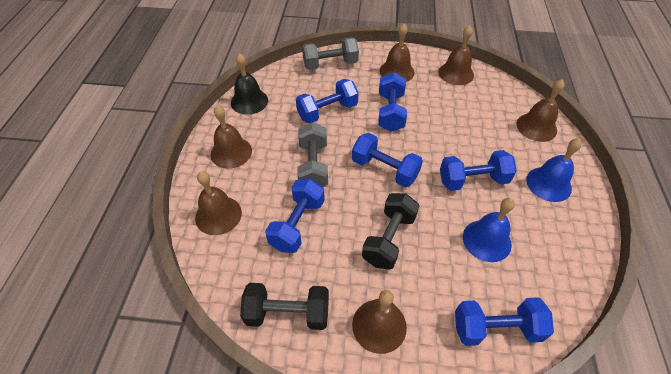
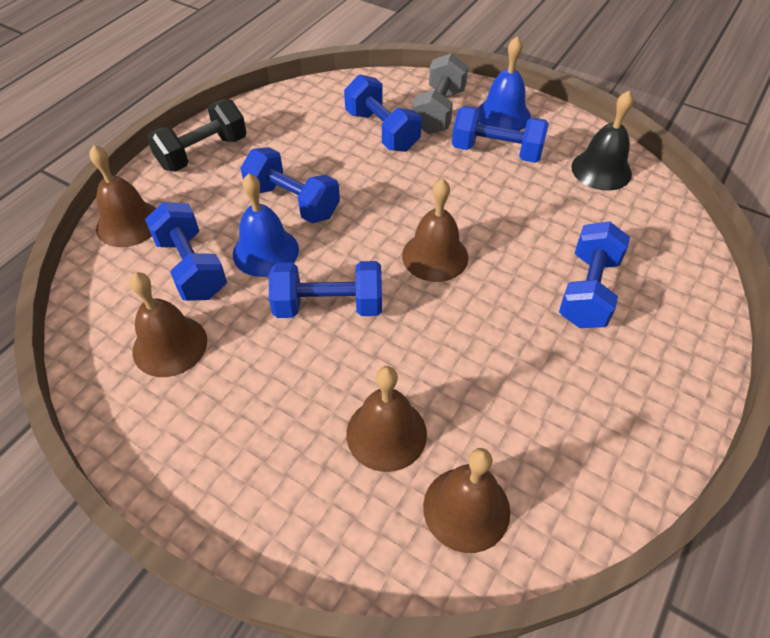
black dumbbell: [240,283,329,330] [362,193,420,270] = 2 -> [147,99,247,172] = 1
brown bell: [195,171,242,235] [211,105,252,169] [352,290,407,354] [380,23,415,82] [438,25,474,85] [517,79,565,142] = 6 -> [89,145,156,247] [130,272,207,377] [346,366,427,472] [402,178,468,282] [423,448,510,553] = 5
grey dumbbell: [297,123,328,187] [302,37,359,70] = 2 -> [412,53,468,134] = 1

